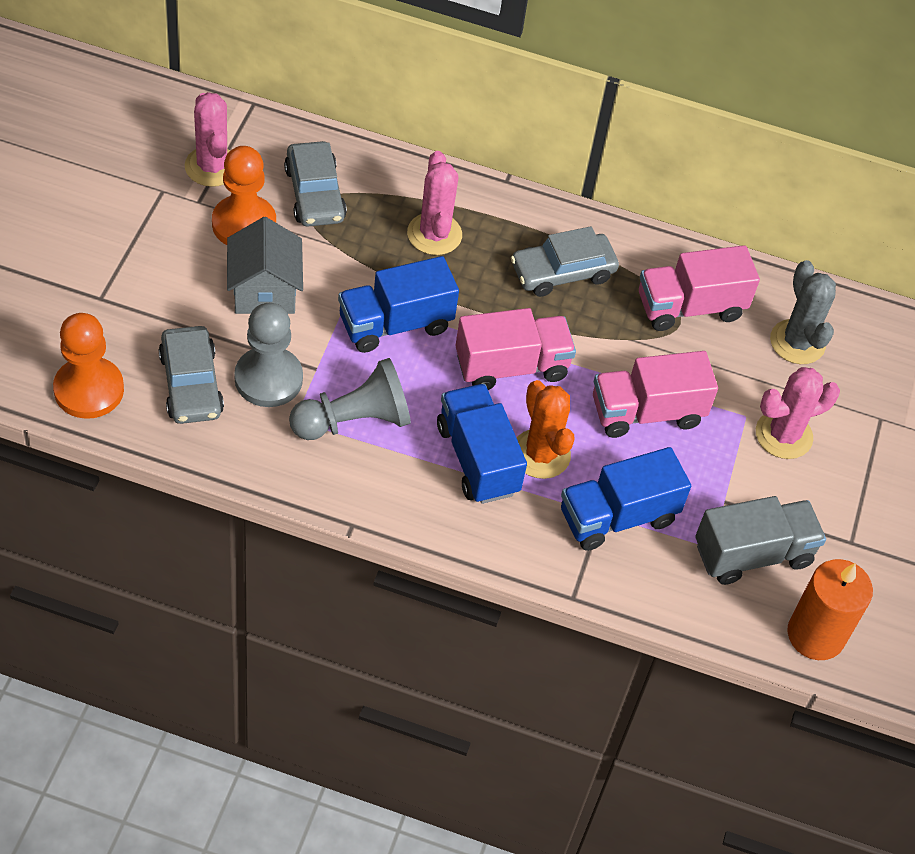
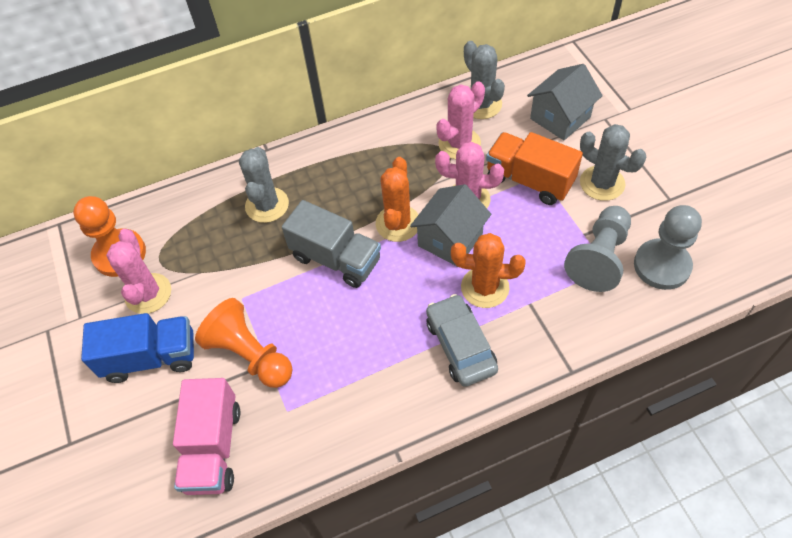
blue truck: [338,256,459,353] [437,384,527,504] [561,447,691,551] = 3 -> [81,313,194,383] = 1
grey cactus: [770,260,836,364] = 1 -> [239,147,289,223] [464,41,505,119] [580,124,647,201] = 3
grey car: [158,326,224,424] [284,141,347,227] [511,226,619,297] = 3 -> [426,294,498,387] = 1
grey house: [227,217,303,314] = 1 -> [410,184,491,267] [527,64,603,140] = 2
orange cactus: [517,380,575,479] = 1 -> [376,157,419,242] [451,233,526,308] = 2
orange candle: [787,559,873,660] = 1 -> none = 0
orange truck: none = 0 -> [486,132,583,205] = 1
pink truck: [455,308,576,390] [593,351,718,438] [639,245,760,331] = 3 -> [173,378,240,495] = 1

